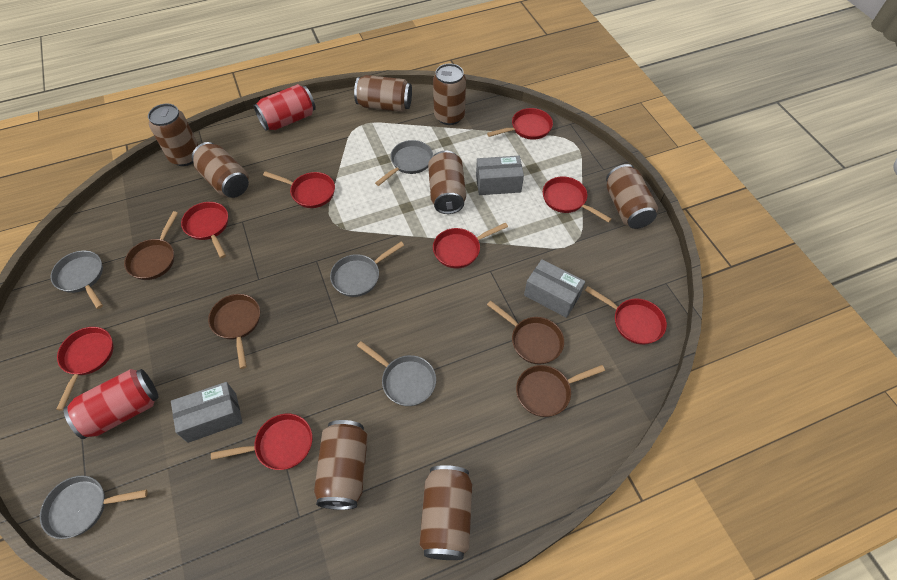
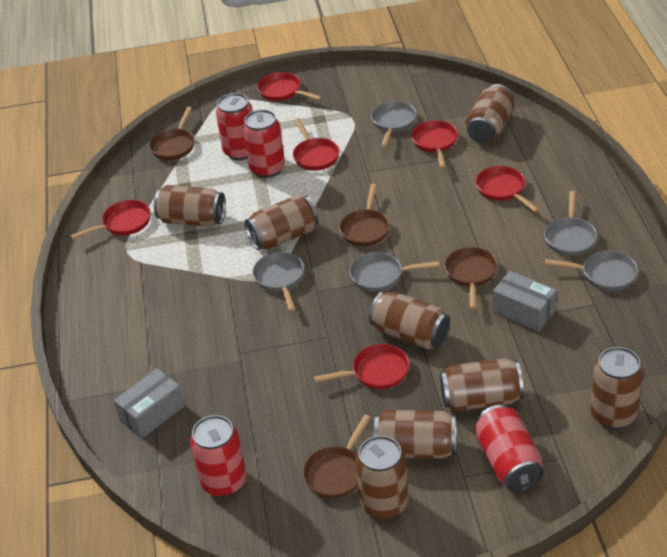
grey box: [171,382,243,443] [476,156,524,195] [524,259,585,318] = 3 -> [114,368,185,439] [492,271,557,332] = 2
red can: [64,369,159,439] [254,84,316,131] = 2 -> [190,415,247,497] [216,93,253,160] [243,109,285,178] [474,405,544,492] = 4
red pan: [56,327,114,410] [181,202,228,258] [211,414,313,470] [263,171,335,208] [433,223,508,268] [487,108,553,140] [543,177,612,223] [585,286,667,345] = 8 -> [70,200,151,239] [257,72,322,101] [293,118,340,171] [314,344,410,389] [411,120,458,168] [476,166,539,212] = 6

